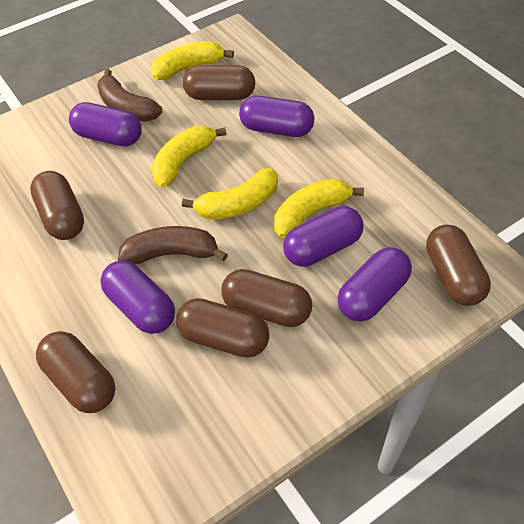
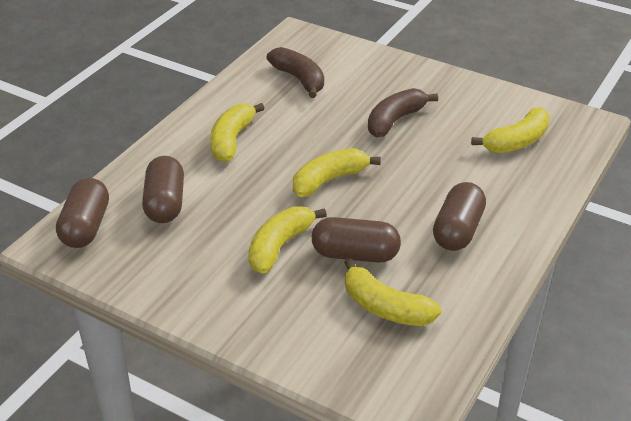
brown capsule: [30,171,84,240] [36,331,116,413] [176,298,270,358] [183,65,255,100] [221,269,312,327] [426,225,491,306] = 6 -> [56,178,109,248] [142,156,184,223] [312,217,401,263] [433,182,486,251] = 4
purple capsule: [69,102,142,146] [100,260,175,334] [239,95,314,137] [283,206,364,267] [338,247,412,321] = 5 -> none = 0
yellow banana: [151,41,234,80] [151,125,227,188] [182,168,278,220] [274,178,364,238] = 4 -> [210,103,265,162] [248,206,327,274] [293,148,381,197] [344,258,441,326] [471,107,550,153] = 5

